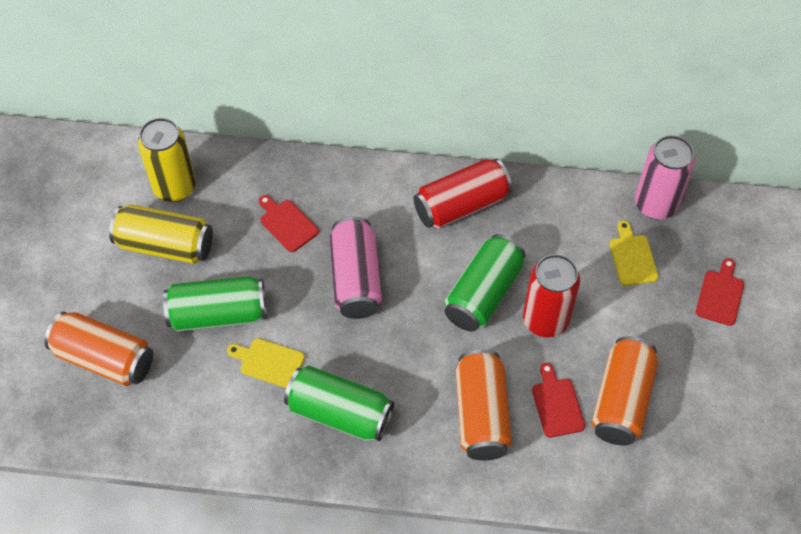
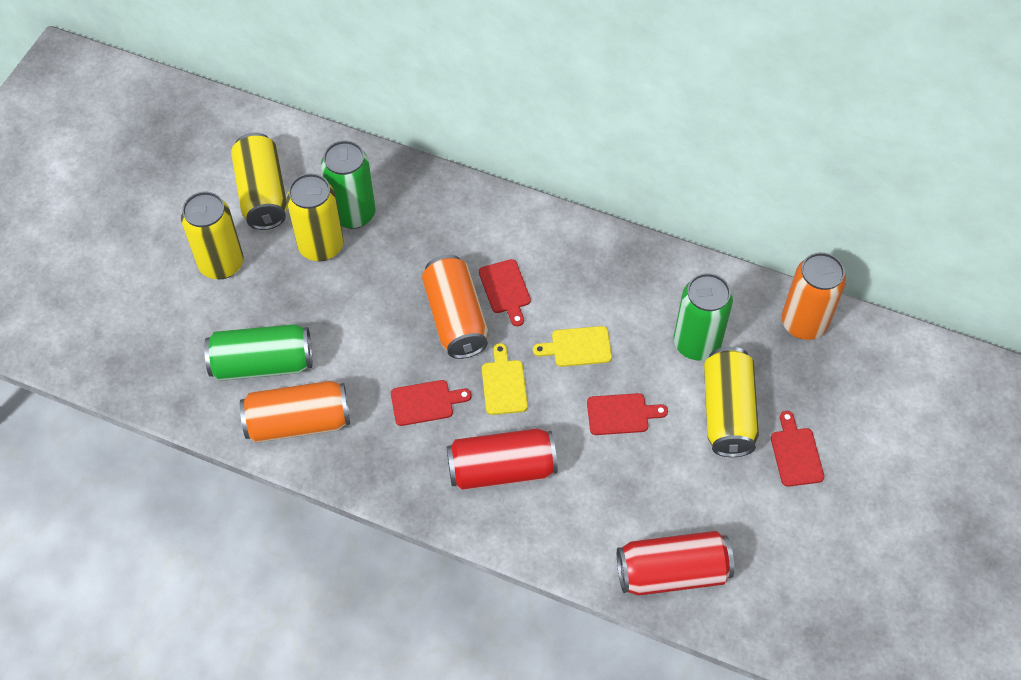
pink can: [329,217,382,319] [635,135,695,219] = 2 -> none = 0
red cutting board: [259,195,319,252] [532,363,585,438] [696,258,744,326] = 3 -> [391,380,471,426] [479,259,531,326] [587,393,668,435] [771,411,824,487] = 4
yellow can: [109,204,213,264] [138,118,196,202] = 2 -> [181,191,243,279] [231,133,288,230] [286,173,343,261] [704,347,759,457] = 4

